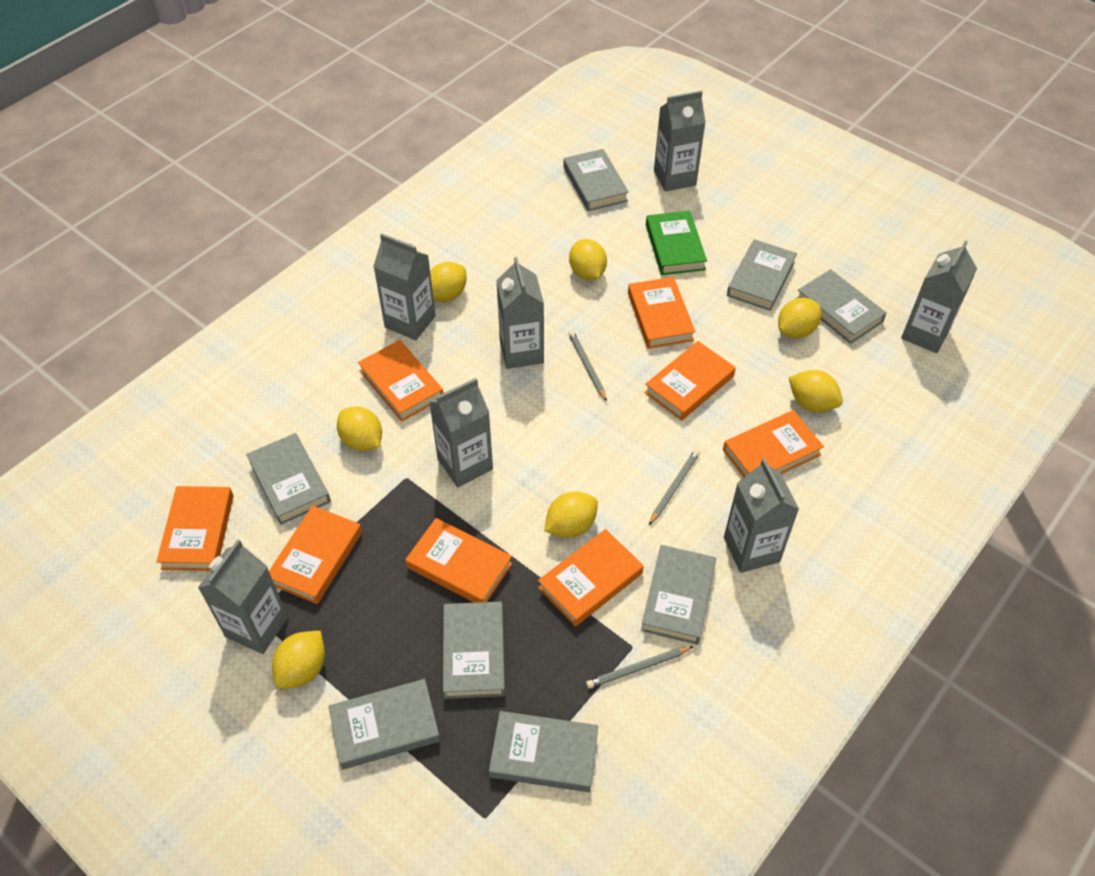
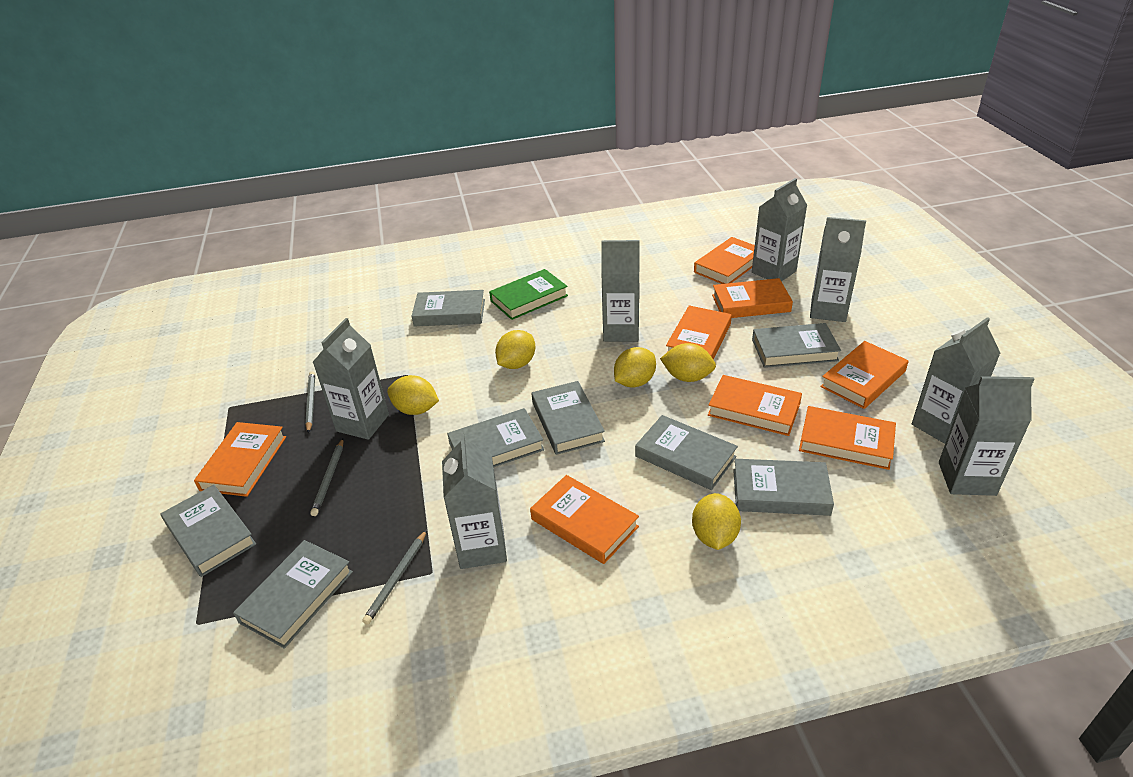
yellow lemon: [272,631,325,689] [337,407,382,451] [430,262,467,302] [544,491,598,538] [569,239,607,280] [778,298,821,338] [789,370,843,412] = 7 -> [387,375,439,415] [495,330,535,369] [614,347,656,388] [660,343,716,382] [692,493,741,550] = 5

